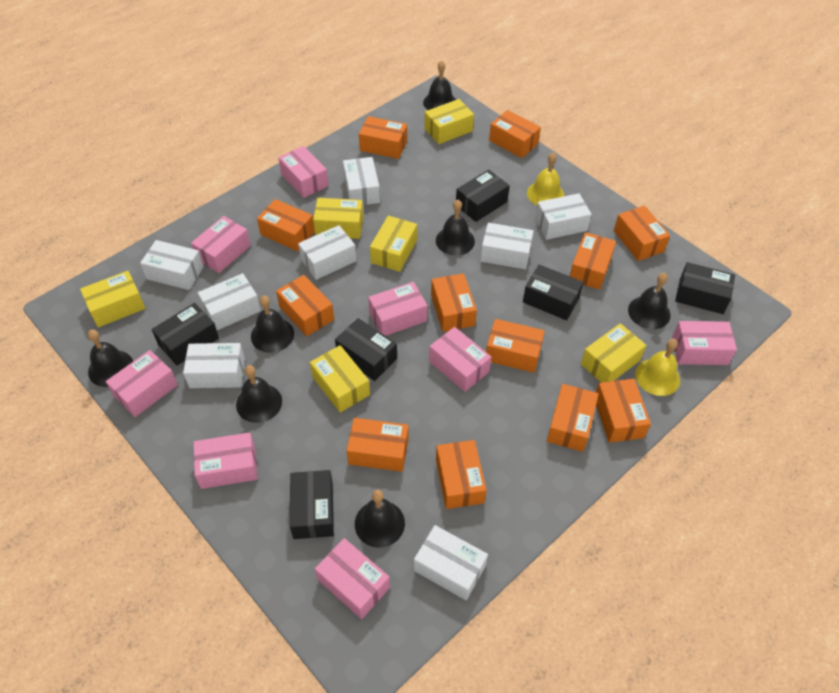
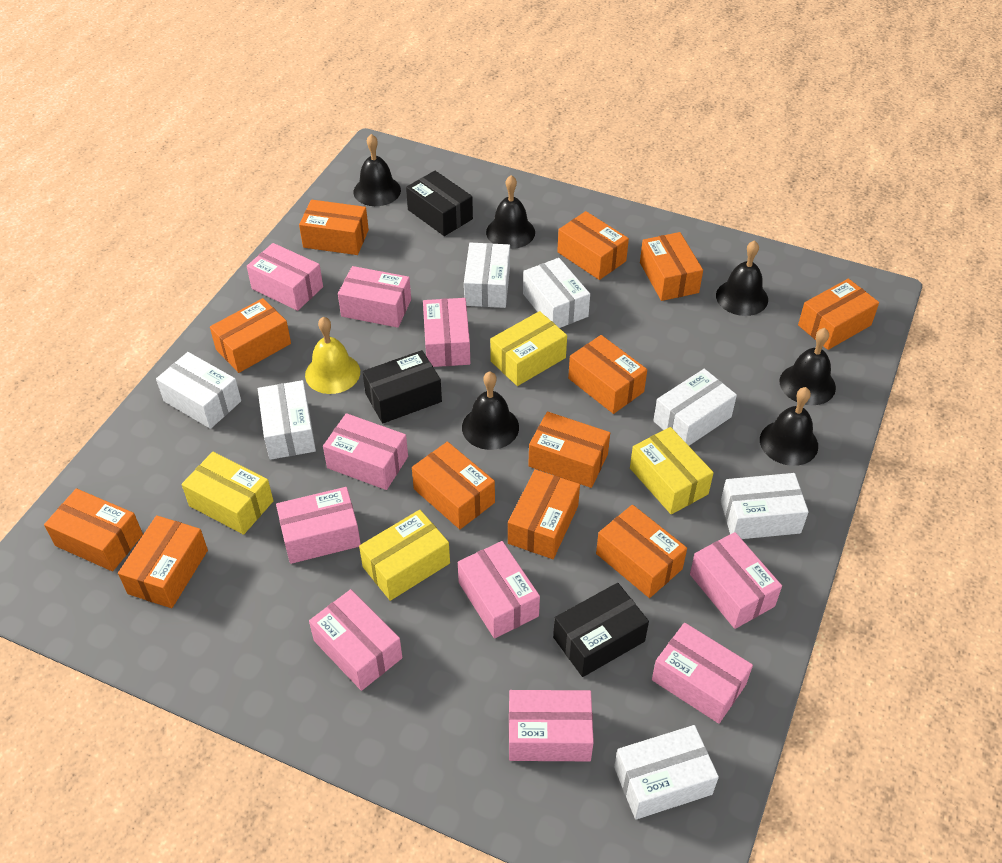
black bell: [88,330,133,387] [236,365,282,423] [251,296,294,353] [355,490,405,548] [423,60,456,110] [436,200,475,256] [628,273,671,329] = 7 -> [353,134,401,206] [462,372,519,450] [486,175,535,249] [716,240,768,316] [760,387,818,466] [780,328,836,405] = 6
black box: [152,303,219,365] [290,470,334,539] [335,318,397,381] [456,169,510,222] [523,264,584,320] [675,262,735,314] = 6 -> [362,350,442,424] [406,171,473,236] [553,583,649,677] = 3
pink box: [106,350,178,417] [191,216,251,273] [194,432,258,489] [278,146,328,198] [315,538,390,619] [368,282,427,336] [429,327,491,392] [672,321,737,365] = 8 -> [247,243,323,311] [276,487,361,564] [309,589,402,691] [323,413,408,490] [338,266,411,328] [423,298,470,367] [458,541,540,639] [509,690,594,761] [652,623,753,724] [690,532,782,629] = 10
white box: [140,240,204,290] [183,343,245,388] [198,273,261,330] [298,225,356,280] [343,157,380,205] [414,525,488,601] [480,223,533,269] [535,193,592,240] = 8 -> [156,352,241,429] [258,380,316,460] [464,243,510,308] [523,258,590,328] [614,725,719,820] [654,369,737,446] [721,473,809,539] = 7
yellow bell: [527,152,564,205] [635,339,680,396] = 2 -> [305,317,360,394] = 1
yellow box: [80,271,145,327] [310,345,370,413] [313,198,363,239] [370,215,417,272] [424,99,474,144] [581,323,646,383] = 6 -> [181,452,273,535] [359,510,450,601] [490,311,567,386] [630,427,714,514] = 4

